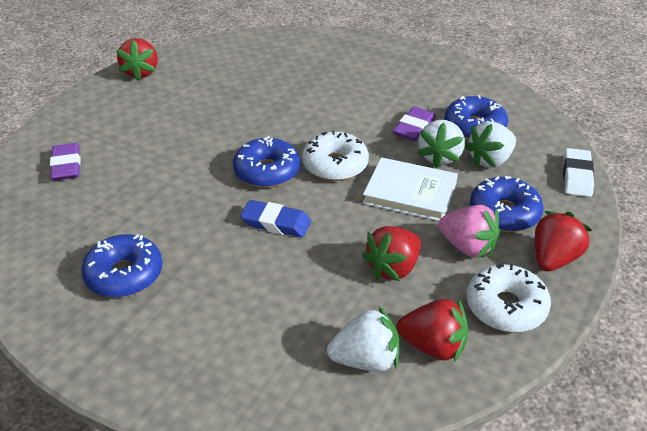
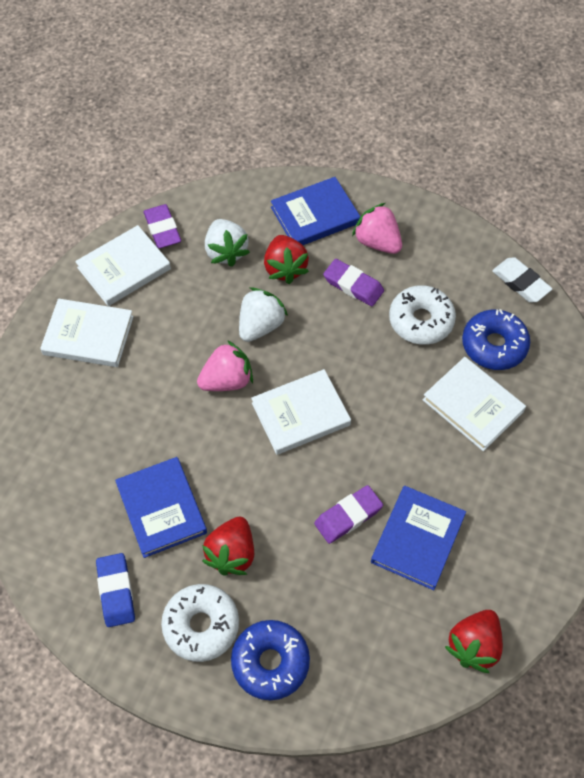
blue book: none = 0 -> [115,457,207,558] [271,177,360,245] [371,486,466,590] = 3
blue donut: [81,234,163,298] [233,136,300,188] [445,95,508,140] [470,176,544,232] = 4 -> [231,620,310,700] [462,309,530,370] = 2
pink strawberry: [438,205,500,259] = 1 -> [197,340,253,391] [352,203,402,254] = 2
purple eraser: [50,143,80,181] [393,107,436,141] = 2 -> [143,204,181,248] [314,485,383,544] [323,259,384,306] = 3
red strawberry: [116,38,158,81] [362,226,421,281] [397,299,468,362] [535,211,592,271] = 4 -> [202,517,254,576] [264,235,309,284] [445,610,503,673] = 3
white book: [363,157,458,221] = 1 -> [40,298,134,367] [75,225,171,306] [251,369,351,455] [423,357,526,451] = 4
white strawberry: [327,306,399,372] [417,120,465,168] [465,122,516,168] = 3 -> [205,219,250,267] [239,288,288,342] = 2

